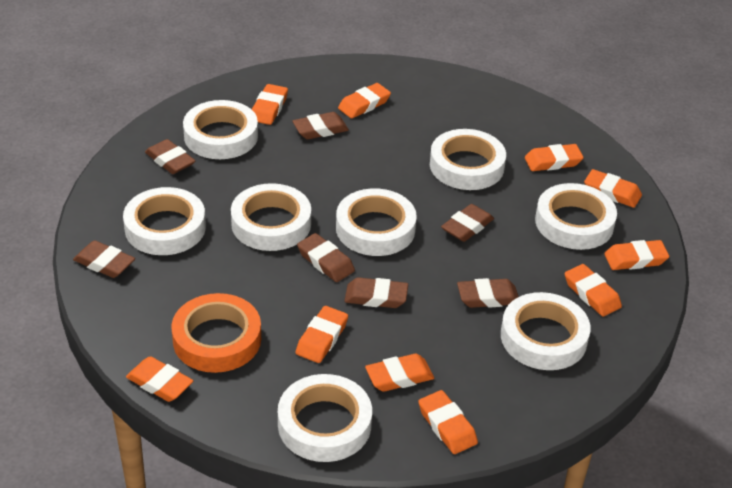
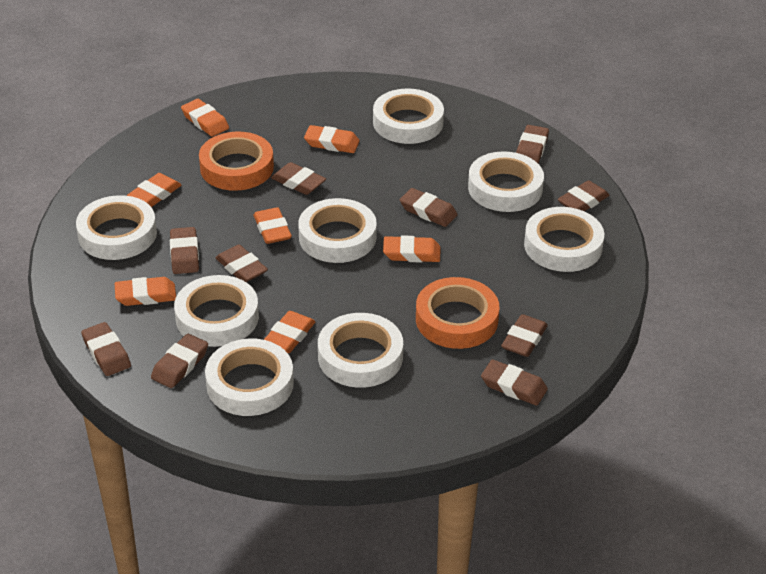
brown eraser: [73,240,135,278] [145,139,195,174] [292,112,349,139] [297,233,355,282] [344,277,408,308] [441,204,494,242] [457,278,519,308] = 7 -> [81,322,131,376] [151,334,208,388] [170,227,199,274] [215,245,268,282] [271,162,326,195] [400,188,458,227] [481,360,548,406] [501,314,548,357] [516,125,549,163] [557,180,610,211] = 10
orange eraser: [126,356,193,402] [252,84,288,125] [296,306,348,363] [338,83,391,118] [365,354,434,392] [418,390,478,454] [525,144,584,171] [565,264,622,317] [584,169,642,208] [604,240,669,270] = 10 -> [115,277,176,306] [127,173,181,207] [181,99,229,137] [254,207,292,244] [264,311,316,353] [304,125,360,153] [383,235,440,263] = 7
orange tape: [171,293,261,373] = 1 -> [199,132,274,191] [416,277,499,349] = 2

